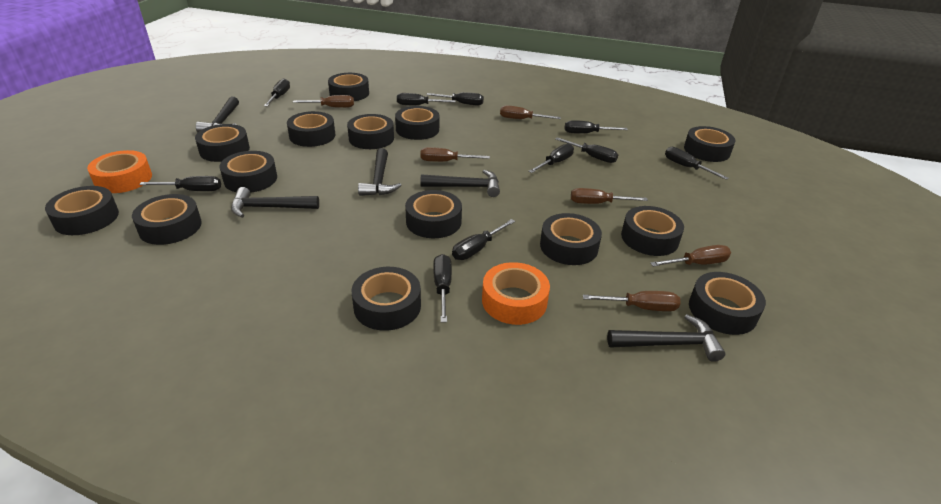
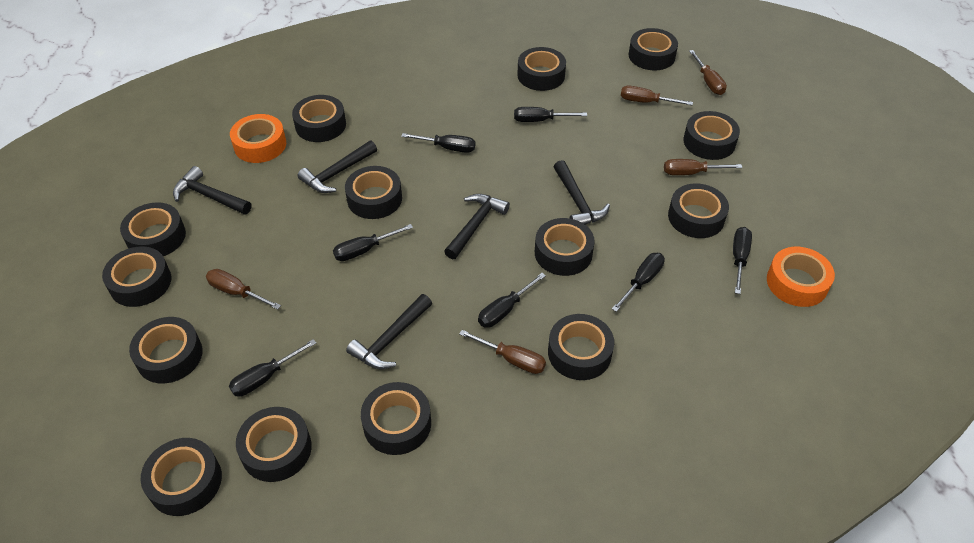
black screwdriver: [139,176,221,191] [264,78,290,106] [397,93,456,105] [426,92,484,106] [433,254,452,322] [452,219,515,260] [528,143,574,173] [555,137,618,163] [565,120,628,134] [665,147,729,180] = 10 -> [229,339,316,397] [333,224,413,261] [401,133,475,153] [478,273,546,328] [514,107,587,122] [612,253,665,312] [733,227,752,294] = 7
brown screwdriver: [293,95,354,108] [420,147,490,162] [500,105,561,119] [571,188,648,204] [583,291,681,311] [650,245,731,267] = 6 -> [206,269,281,310] [459,330,546,374] [621,86,693,105] [664,159,742,175] [689,50,727,95] = 5

